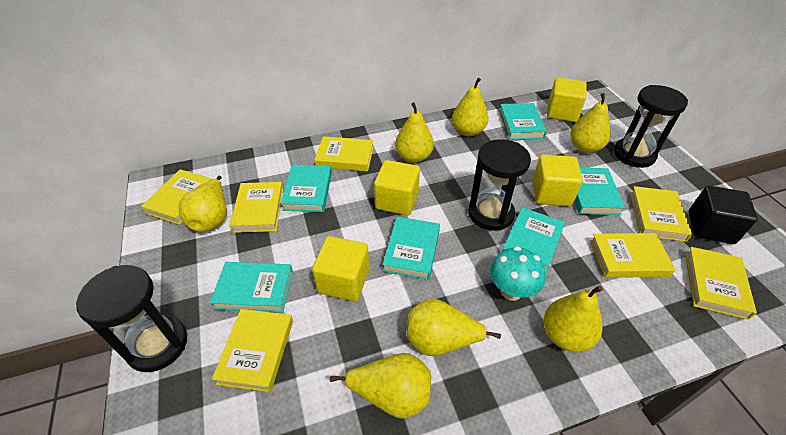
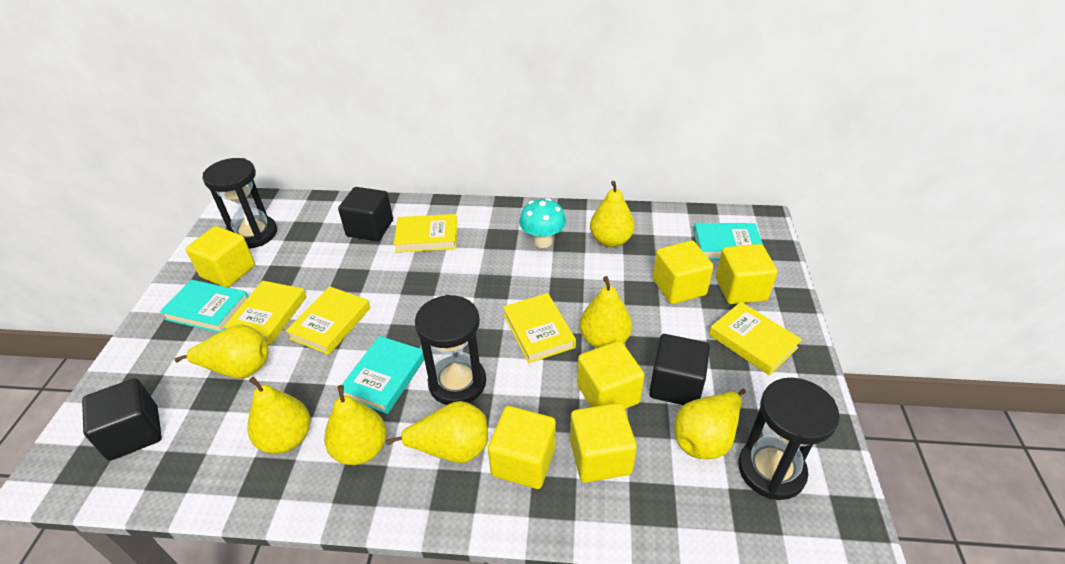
black cube: [689,186,758,244] = 1 -> [82,378,162,461] [338,187,393,241] [649,334,710,405] = 3
turquoise book: [210,262,293,313] [281,165,332,212] [382,217,440,280] [499,103,547,140] [502,207,565,273] [575,168,625,215] = 6 -> [160,280,249,333] [342,336,424,414] [693,223,763,260] = 3
yellow book: [141,169,212,225] [212,309,293,392] [229,182,283,233] [315,136,374,171] [590,233,676,278] [630,186,692,242] [685,247,757,320] = 7 -> [224,281,306,345] [286,286,370,355] [394,214,457,252] [503,293,576,363] [709,302,802,375] = 5
yellow cube: [312,236,369,301] [374,160,420,215] [532,154,583,206] [547,77,586,122] = 4 -> [186,226,255,287] [488,406,556,489] [570,403,637,483] [577,341,644,409] [653,241,714,304] [716,244,777,304] = 6

